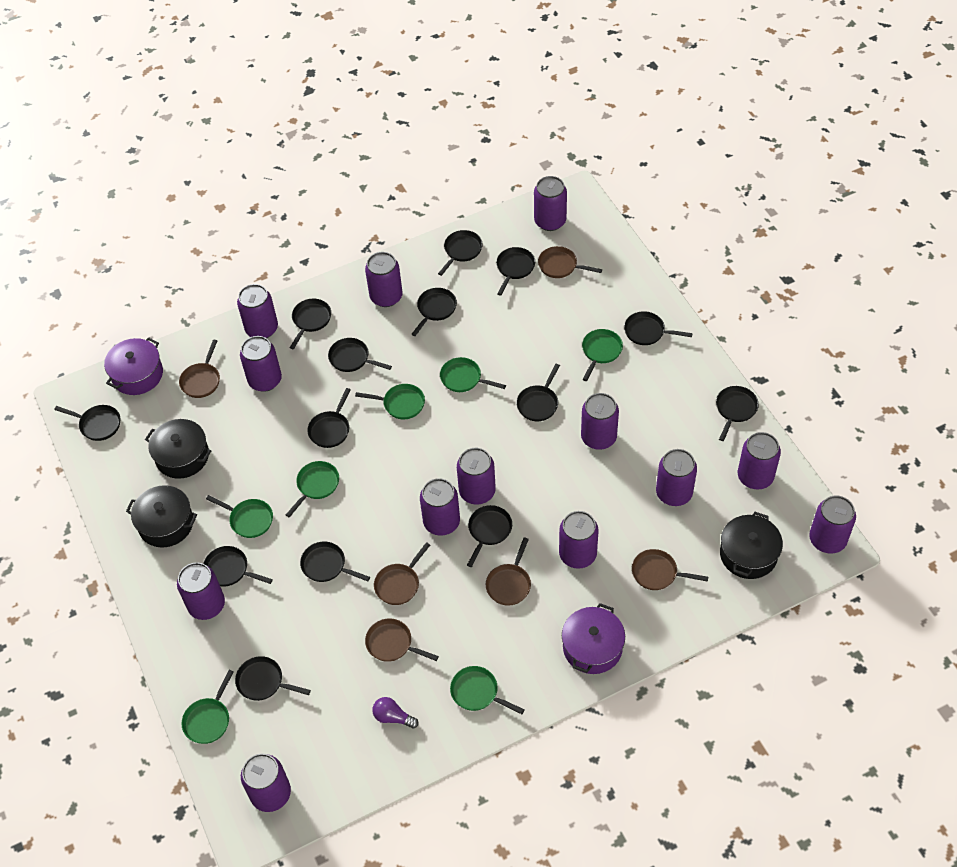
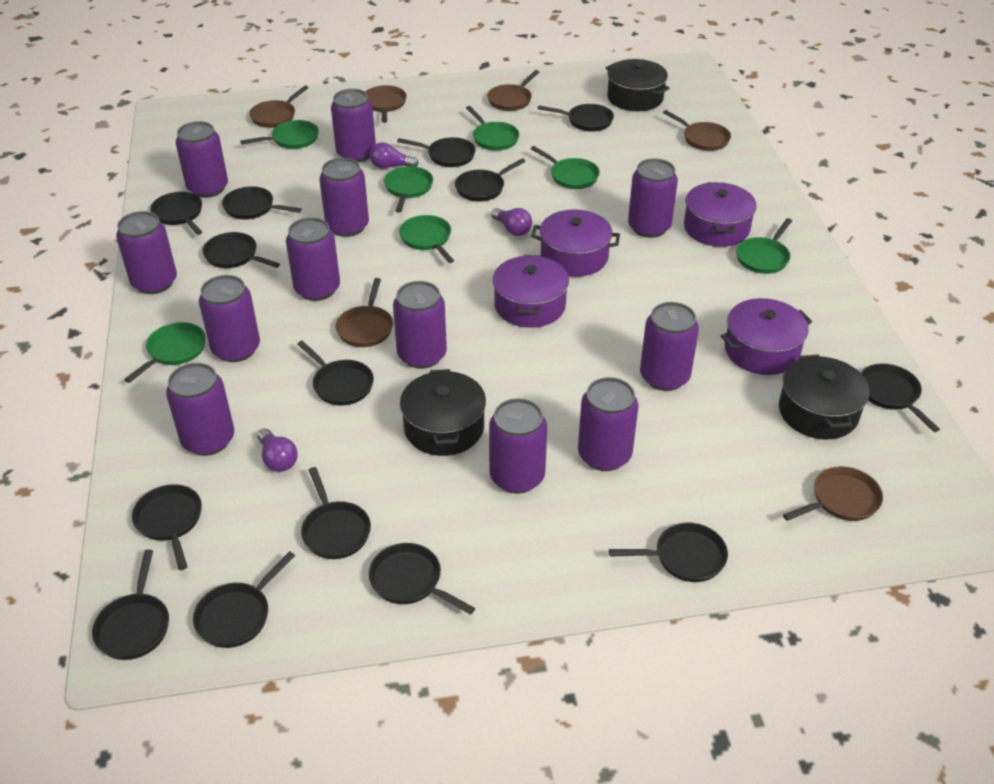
purple can: [177,562,225,620] [237,284,278,338] [240,336,282,392] [241,753,291,812] [365,252,403,307] [420,478,460,536] [457,448,496,504] [534,176,567,231] [559,511,599,569] [581,393,619,450] [656,449,697,506] [738,432,781,489] [809,496,856,553] = 13 -> [116,211,177,294] [166,363,234,456] [176,121,228,198] [199,275,260,362] [286,217,340,301] [319,158,369,237] [331,89,376,163] [393,281,447,369] [489,398,547,494] [578,377,638,471] [628,158,678,238] [640,302,699,391] = 12
purple light bulb: [372,697,419,729] = 1 -> [257,428,298,472] [370,142,419,169] [491,208,532,236] = 3
purple pot: [104,337,163,395] [562,603,625,674] = 2 -> [493,255,569,328] [531,209,620,277] [684,182,757,247] [721,298,812,375] = 4

